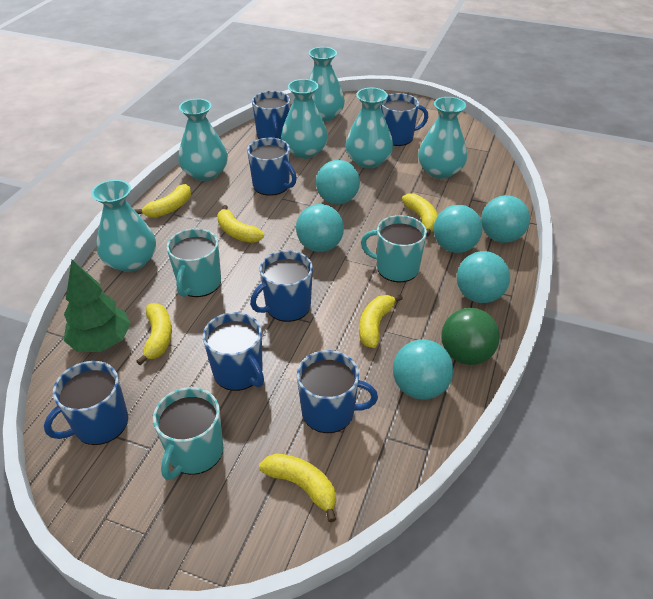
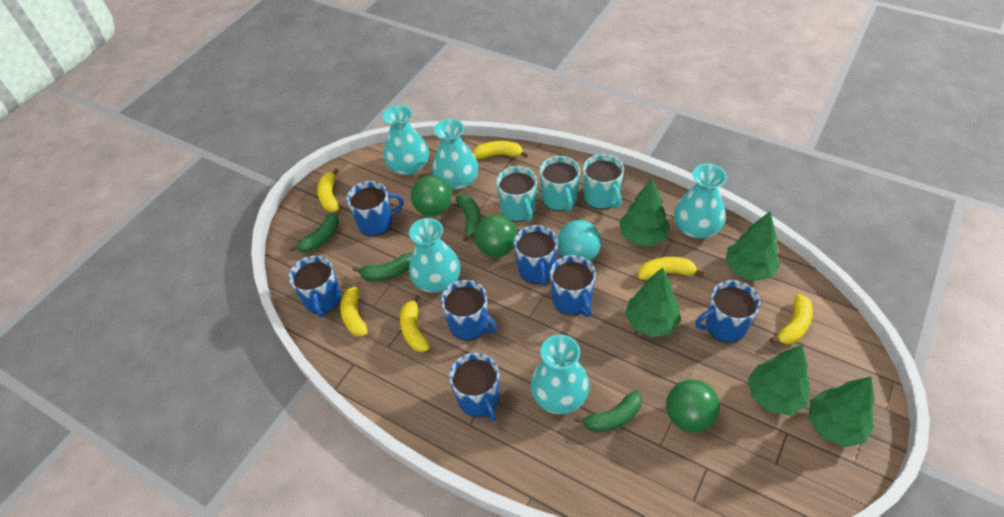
green ball: [441,308,500,365] = 1 -> [411,175,452,216] [474,214,517,257] [666,379,720,433] = 3
green banana: none = 0 -> [289,213,339,252] [353,253,412,281] [456,195,481,242] [574,390,642,432] = 4
green tree: [64,260,131,352] = 1 -> [619,178,670,246] [625,267,681,337] [726,212,780,281] [748,345,810,415] [809,377,875,447] = 5
turquoise ball: [296,204,344,252] [316,160,360,204] [393,340,454,400] [434,205,483,253] [457,251,510,303] [481,195,530,243] = 6 -> [557,220,601,261] = 1
turquoise vase: [91,180,156,272] [178,99,228,181] [281,79,328,159] [309,47,345,122] [345,88,393,168] [418,97,467,179] = 6 -> [382,105,429,175] [409,218,460,293] [432,119,479,190] [530,334,590,414] [674,164,727,239] = 5

